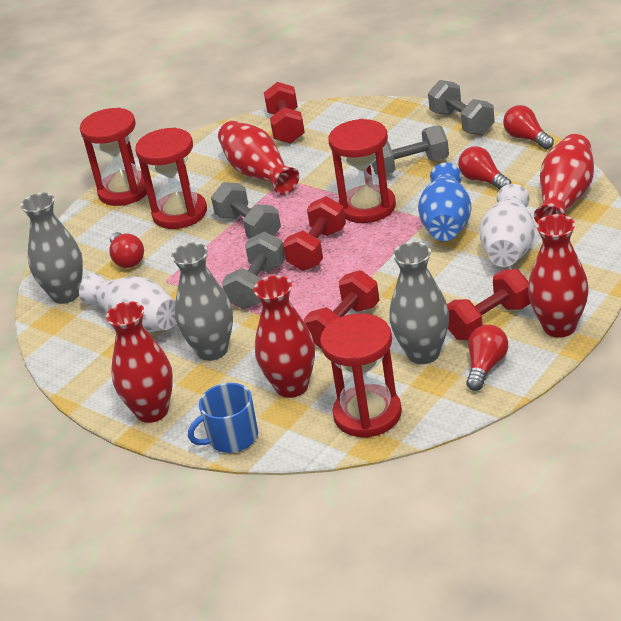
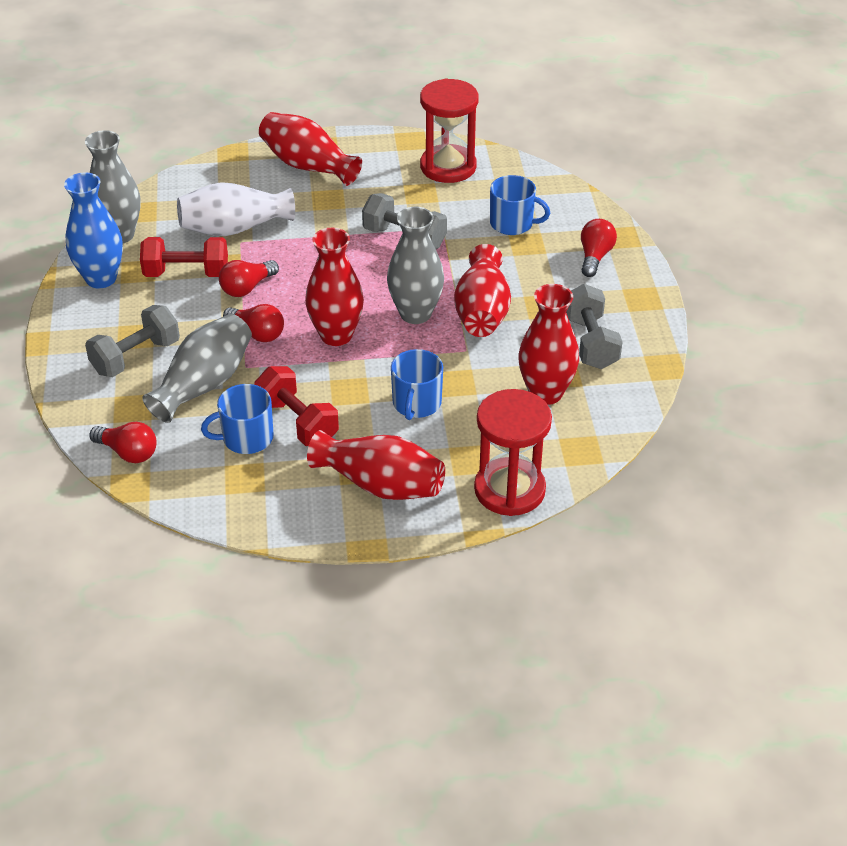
blue mug: [188,383,258,453] = 1 -> [201,384,274,454] [391,349,443,420] [490,175,550,235] = 3
grey dumbbell: [211,182,281,238] [222,232,285,309] [372,125,449,175] [428,80,495,135] = 4 -> [85,305,180,377] [362,193,447,249] [566,284,623,369] = 3
red dumbbell: [264,82,305,144] [283,196,346,271] [304,270,380,348] [447,269,531,341] = 4 -> [140,237,228,277] [254,366,339,446] = 2
red hourglass: [80,108,147,206] [135,128,207,229] [320,313,402,438] [328,119,396,223] = 4 -> [420,79,479,183] [474,389,552,516] = 2
white vase: [79,273,176,332] [480,184,535,267] = 2 -> [177,182,295,236] = 1

